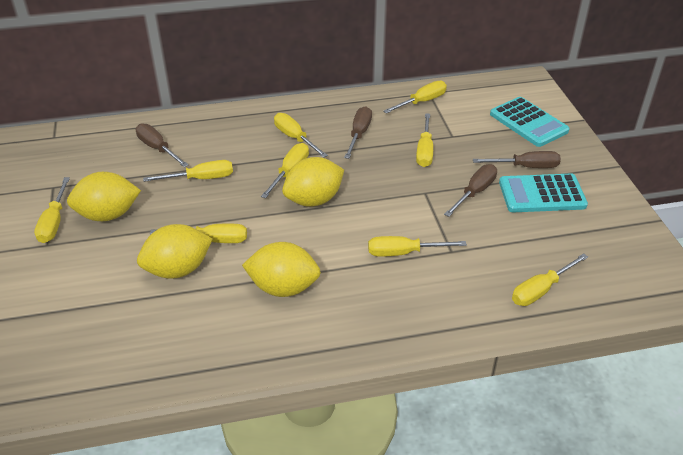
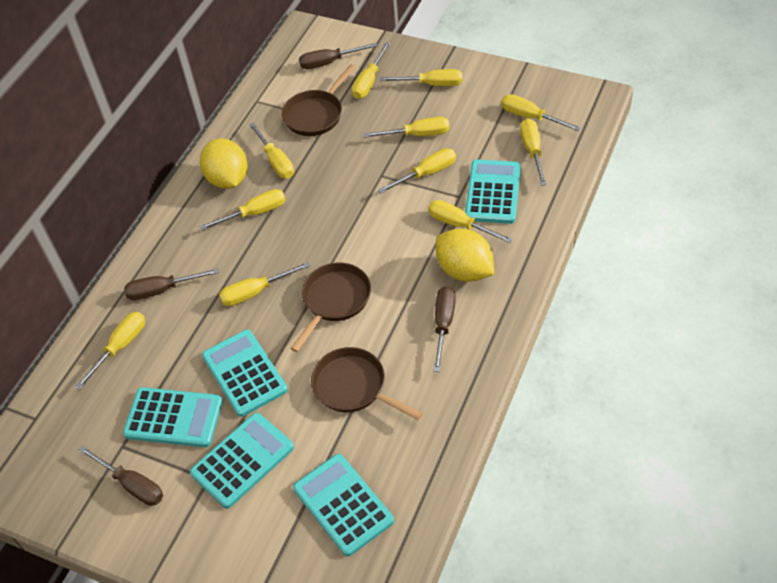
brown pan: none = 0 -> [282,64,356,136] [290,263,371,352] [311,347,423,420] = 3
turquoise calculator: [490,97,570,147] [499,173,588,212] = 2 -> [123,387,223,447] [190,413,294,509] [202,329,288,417] [293,454,394,556] [465,159,521,224] = 5
yellow lemon: [67,172,141,221] [137,224,213,278] [242,242,321,297] [282,157,344,207] = 4 -> [200,138,248,189] [436,229,494,282] = 2
yellow screwdriver: [34,177,70,243] [143,160,233,182] [150,224,247,243] [261,143,309,198] [274,113,328,158] [368,236,467,257] [383,81,447,113] [416,113,433,167] [512,253,588,306] = 9 -> [75,312,145,389] [199,189,286,231] [219,262,310,306] [249,122,294,178] [352,42,390,99] [364,117,450,138] [378,148,456,193] [380,69,462,86] [428,200,513,243] [501,94,581,131] [520,118,547,186] = 11

